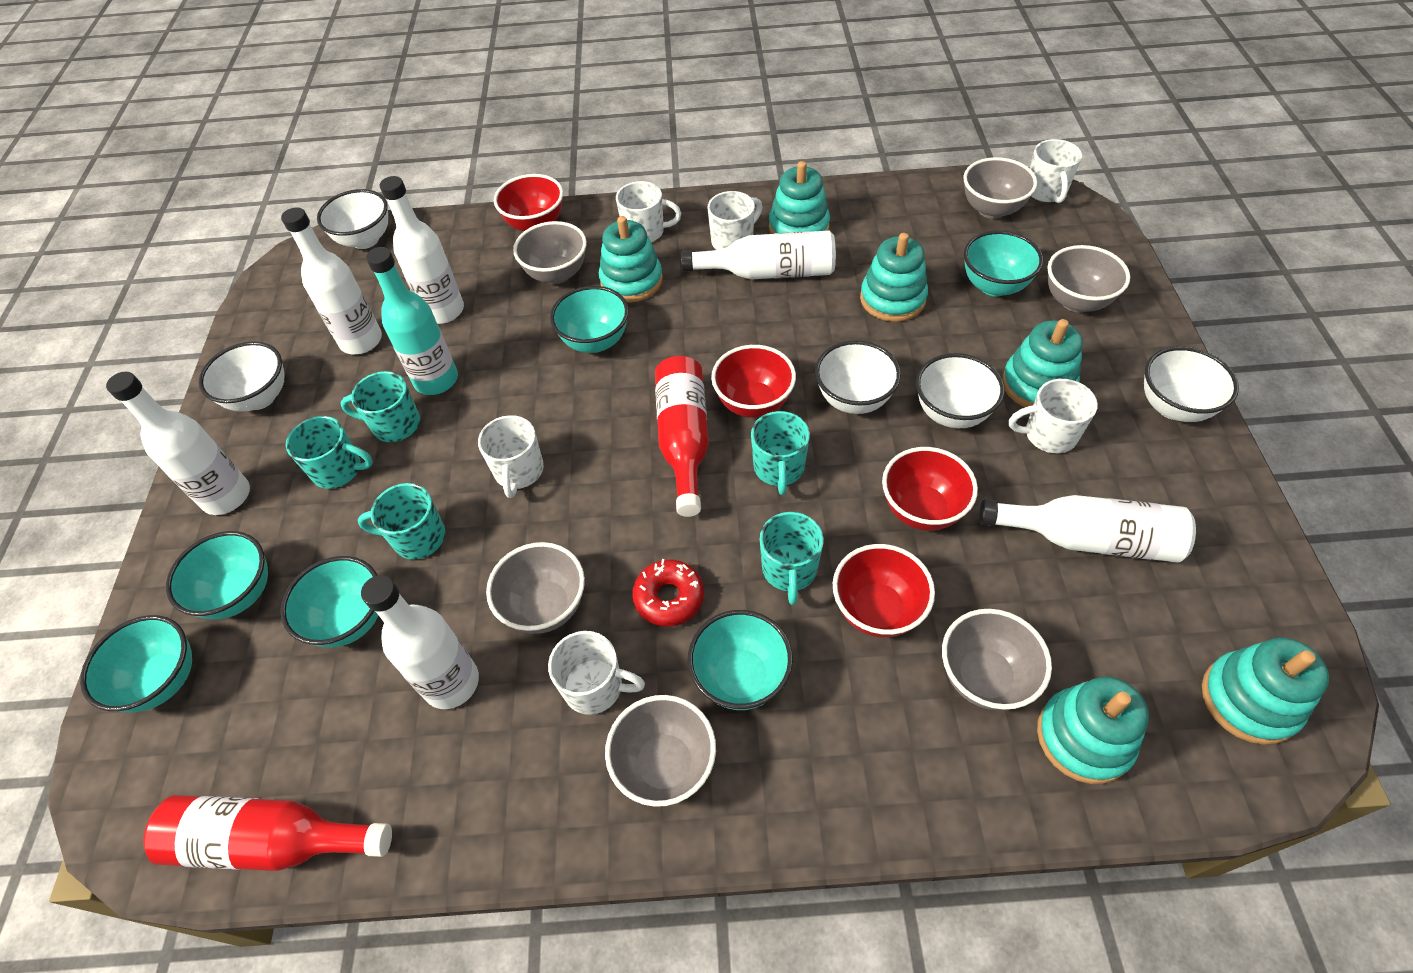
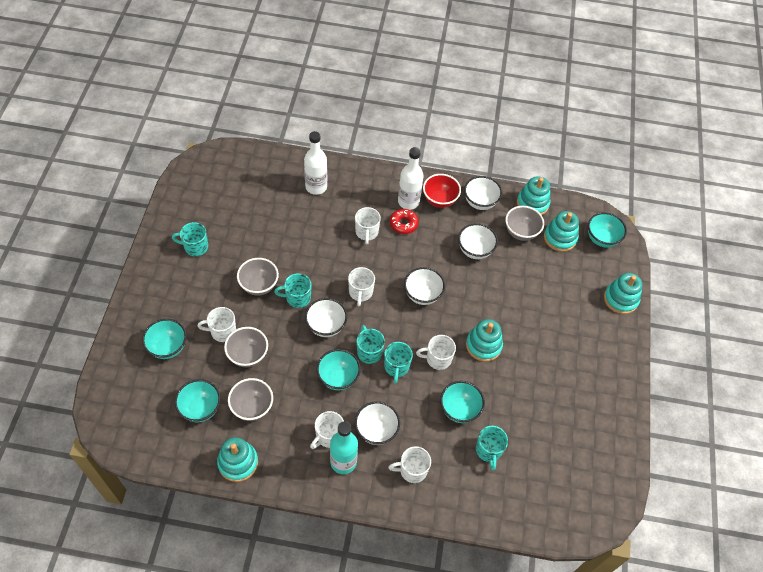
grey bowl: [486,542,585,634] [513,221,587,284] [605,695,716,807] [942,609,1052,711] [963,157,1037,219] [1047,245,1130,312] = 6 -> [224,327,268,367] [228,378,273,421] [237,258,279,296] [505,206,544,241] = 4
red bottle: [143,795,392,871] [655,356,709,517] = 2 -> none = 0
red bowl: [494,174,563,231] [711,345,796,418] [833,544,935,638] [882,447,978,531] = 4 -> [423,174,461,208] = 1
turquoise bowl: [80,615,192,712] [166,531,268,619] [281,556,379,648] [550,286,629,353] [688,610,793,710] [964,231,1043,297] = 6 -> [142,319,187,359] [175,379,221,422] [316,349,361,390] [440,381,485,423] [588,212,627,248] = 5
turquoise stacking toy: [599,216,663,303] [769,161,830,234] [860,233,928,322] [1002,319,1083,407] [1037,677,1149,784] [1202,638,1329,745] = 6 -> [217,437,258,482] [466,319,503,362] [517,176,551,215] [544,211,579,252] [604,273,642,314] = 5
white bottle: [106,372,250,515] [281,207,382,354] [361,575,479,709] [380,176,464,324] [681,231,836,279] [979,495,1196,563] = 6 -> [304,131,327,195] [398,147,424,210] = 2

